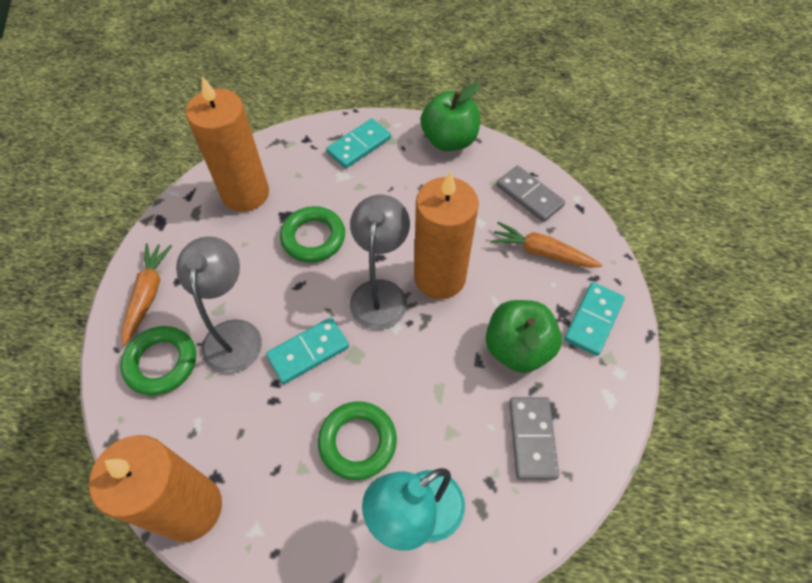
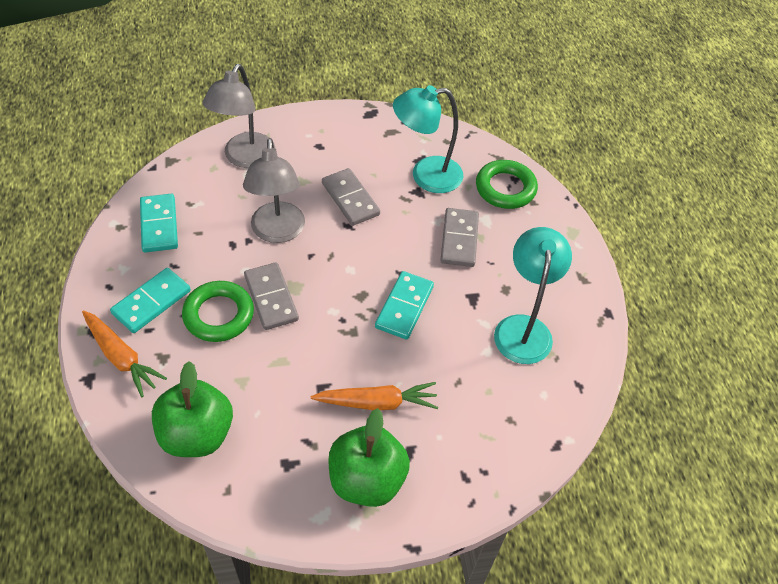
green ring: [120,326,196,395] [280,206,345,262] [318,401,397,480] = 3 -> [182,281,254,342] [476,160,538,209] = 2
grey domino: [496,165,565,222] [509,397,559,480] = 2 -> [244,262,299,330] [322,168,380,226] [440,208,479,267] = 3
orange candle: [89,435,222,542] [186,76,269,212] [414,171,479,299] = 3 -> none = 0
turquoise lamp: [362,468,465,550] = 1 -> [393,85,463,193] [494,227,572,364] = 2

